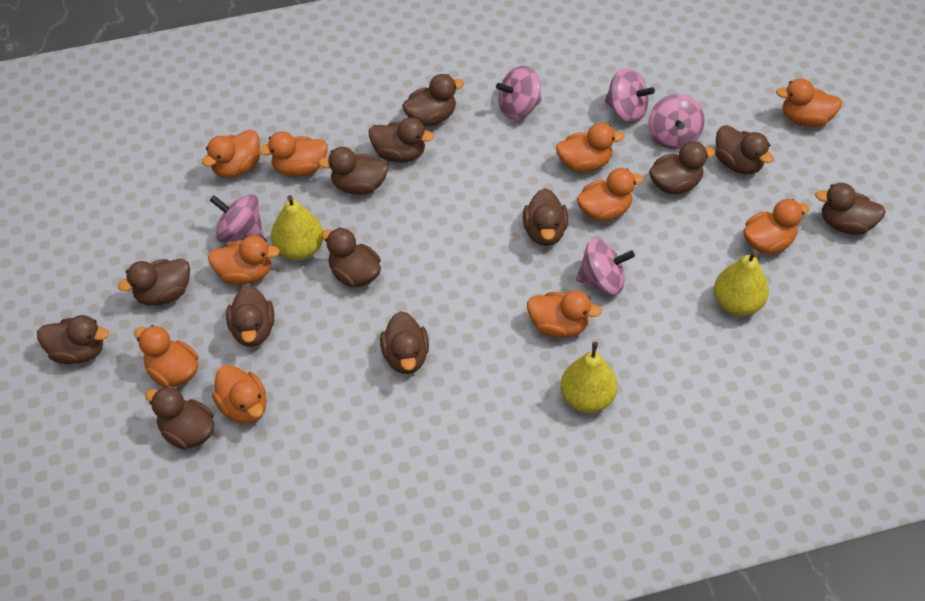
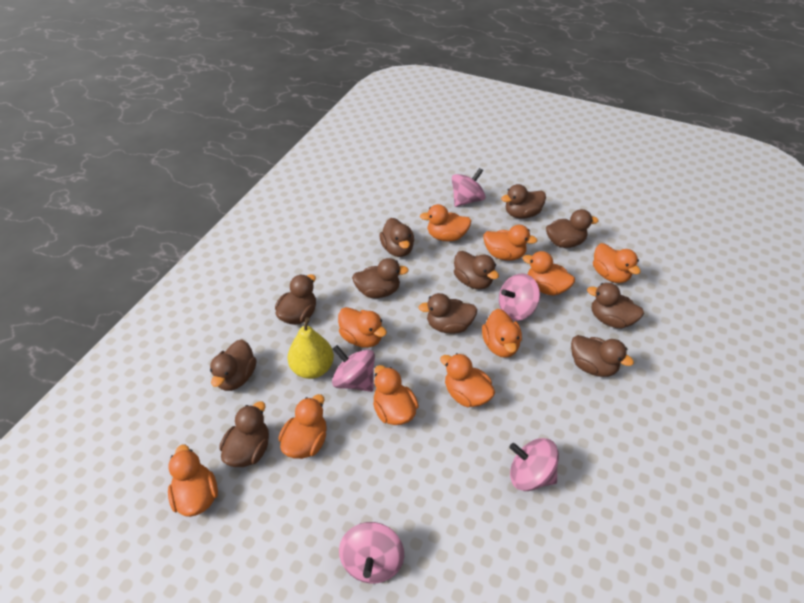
brown duck: [37,315,109,364] [118,259,190,306] [145,386,215,450] [226,285,274,347] [318,147,389,195] [321,227,381,287] [369,117,434,163] [380,311,429,374] [402,74,464,126] [523,188,568,246] [649,141,715,194] [715,125,774,174] [815,183,886,235] = 13 -> [210,340,256,391] [220,401,269,467] [275,274,316,325] [352,258,409,298] [380,218,414,257] [418,293,477,334] [454,251,499,289] [501,184,546,218] [546,209,598,248] [571,335,634,377] [587,283,644,328] = 11
yellow pear: [271,195,323,260] [560,342,617,413] [714,251,769,316] = 3 -> [288,317,334,379] = 1

